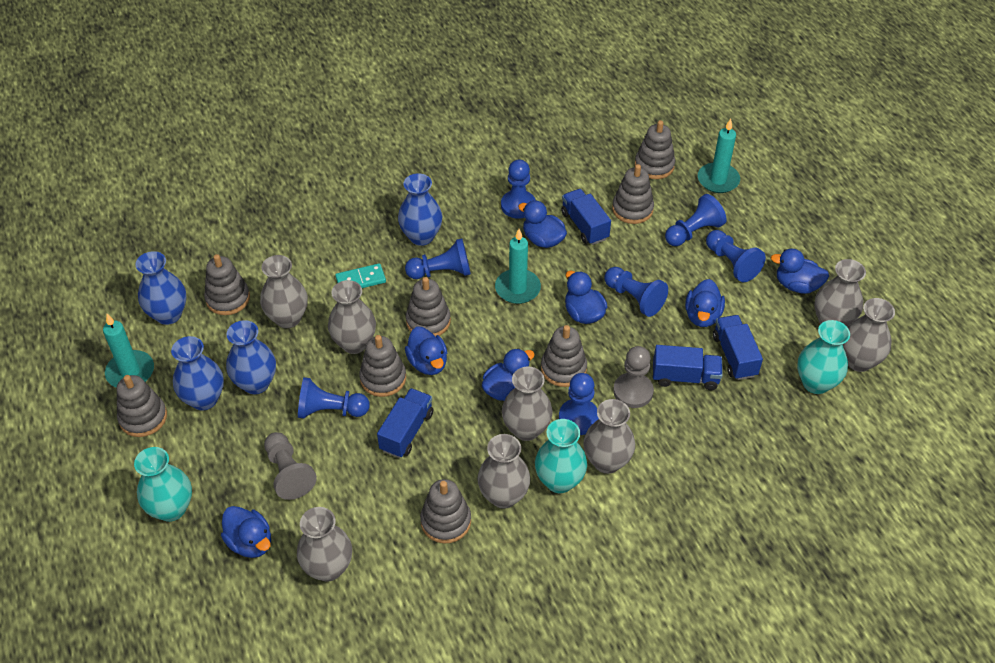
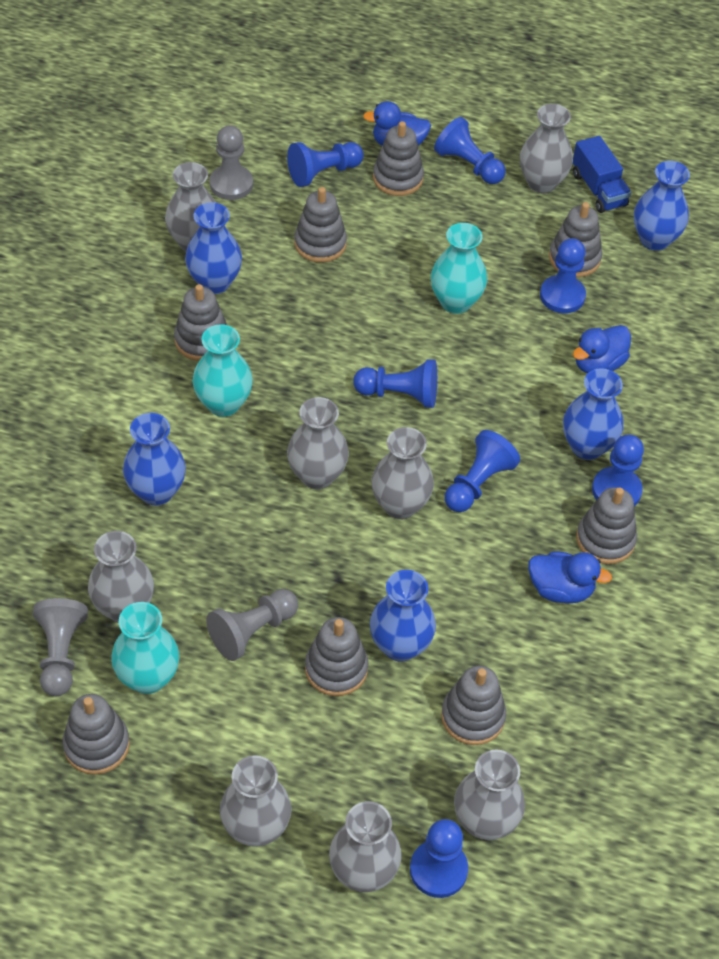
blue duck: [221,506,271,558] [405,327,447,375] [482,348,535,401] [518,201,567,248] [565,271,608,324] [685,279,725,327] [771,249,829,294] = 7 -> [363,101,431,146] [528,552,612,603] [573,325,631,373] = 3
blue truck: [377,388,433,458] [561,189,611,245] [653,345,723,390] [713,315,763,380] = 4 -> [573,136,631,213] = 1
blue vase: [135,251,187,325] [171,336,224,410] [226,320,276,394] [398,173,442,246] = 4 -> [123,413,186,506] [185,202,242,294] [370,570,436,662] [563,368,623,460] [634,161,690,251] = 5
grey pawn: [264,432,317,500] [613,346,654,408] = 2 -> [33,598,88,696] [206,589,298,661] [209,125,253,200] = 3
turquoise candle: [103,314,154,388] [495,229,541,304] [698,119,740,193] = 3 -> none = 0
turquoise domino: [335,263,386,288] = 1 -> none = 0

